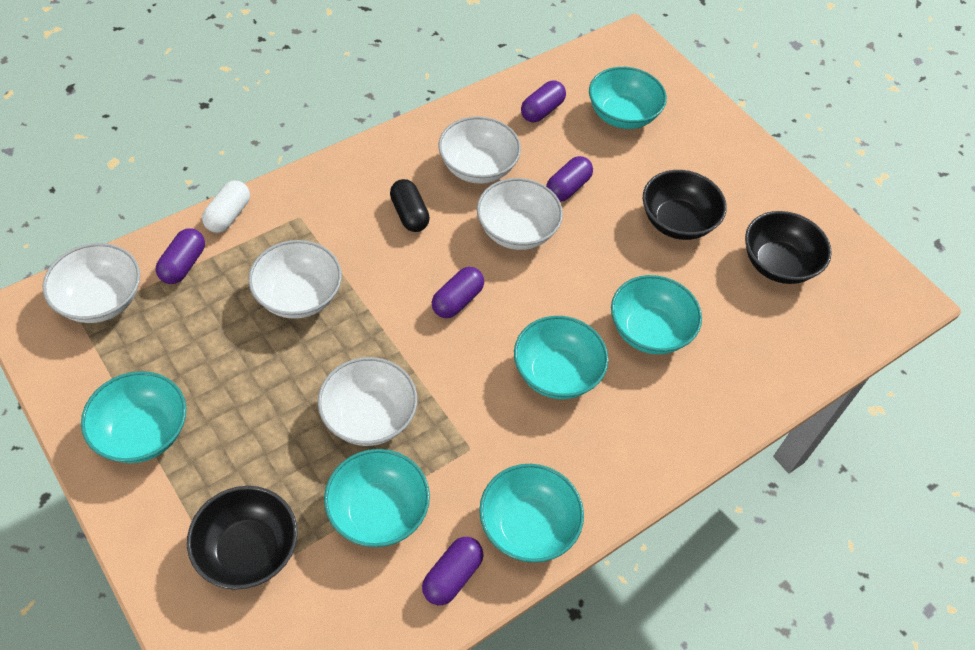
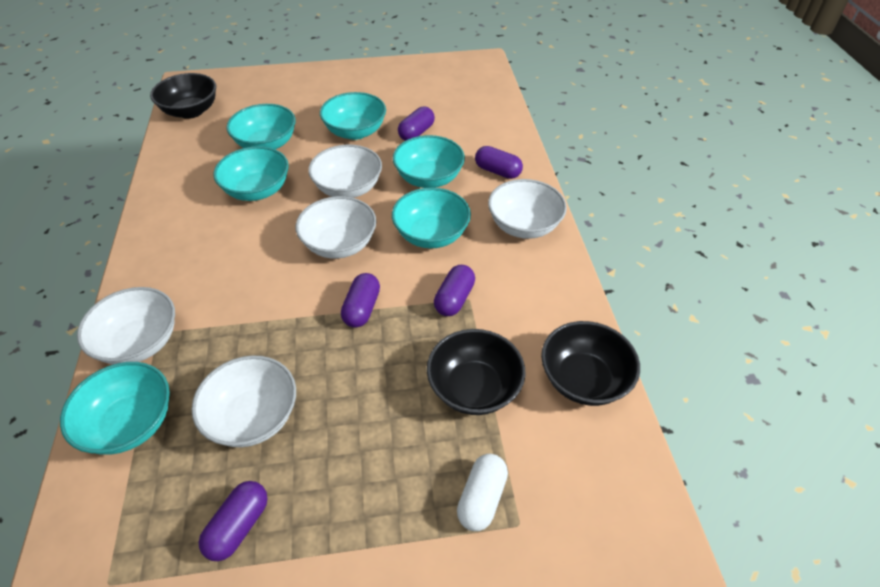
black capsule: [390,179,430,232] = 1 -> none = 0

